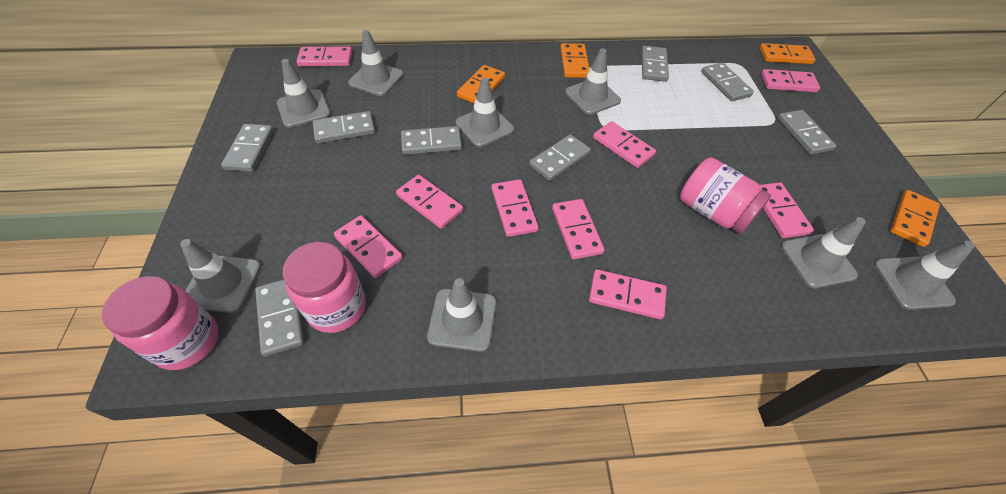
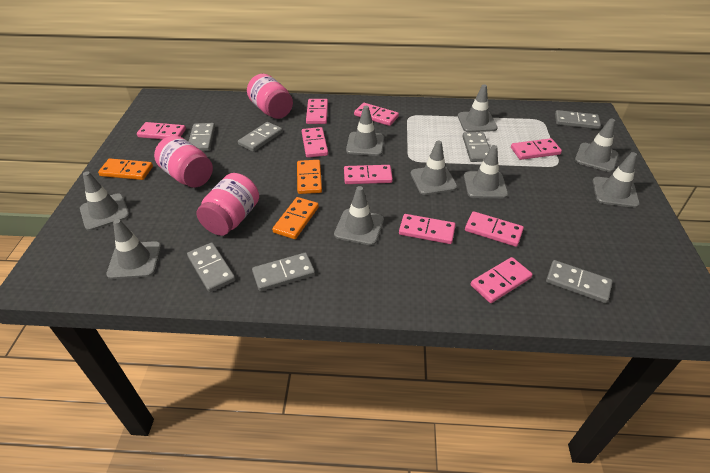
grey domino: [221,124,274,172] [255,280,304,356] [313,111,375,144] [401,126,462,155] [529,134,591,181] [641,46,669,82] [701,63,754,101] [778,110,836,155] = 8 -> [187,242,235,292] [189,123,215,151] [238,122,283,152] [252,252,315,291] [462,132,490,162] [546,260,613,303] [555,110,601,129] = 7
grey traffic cone: [180,239,261,313] [277,59,331,128] [348,30,404,96] [427,278,496,352] [456,78,514,147] [565,48,621,115] [781,217,866,288] [874,241,975,310] = 8 -> [80,171,130,231] [106,219,161,279] [334,186,384,245] [346,106,384,156] [411,140,457,195] [458,84,498,132] [464,145,508,198] [575,119,618,172] [593,152,640,208] = 9
orange domino: [457,65,505,103] [560,43,590,78] [760,43,816,64] [890,190,940,247] = 4 -> [98,158,153,180] [272,197,319,239] [297,160,322,194] = 3

